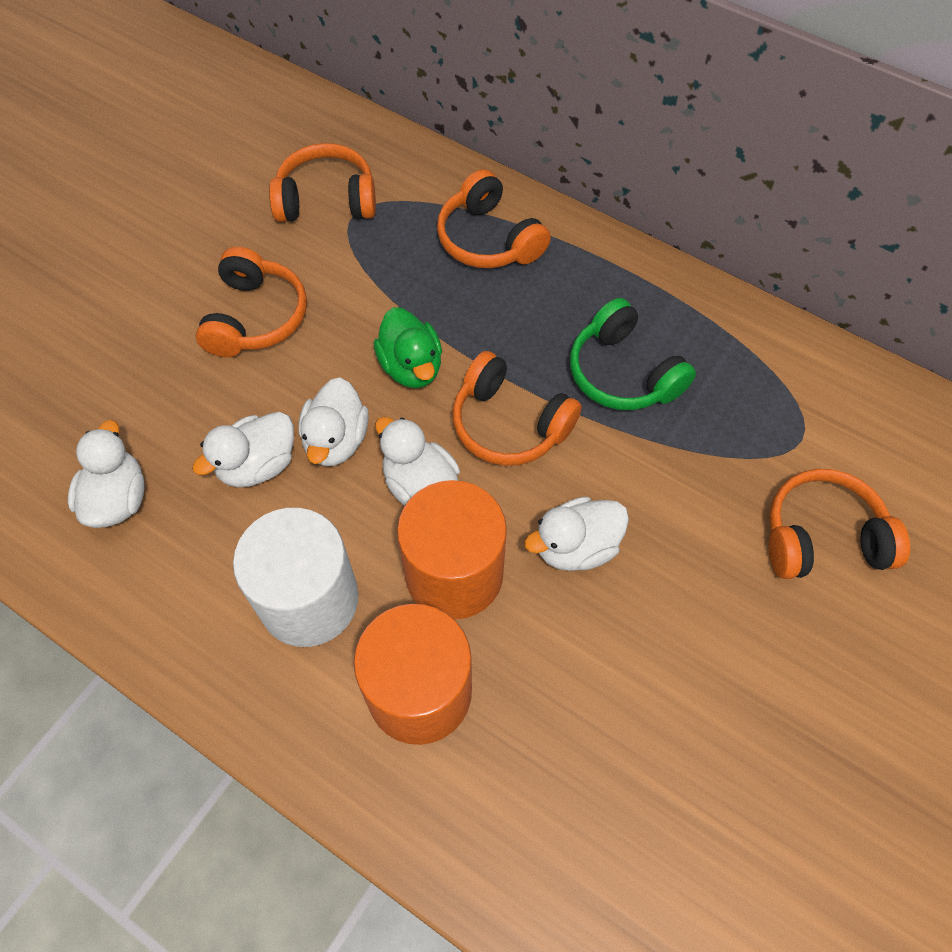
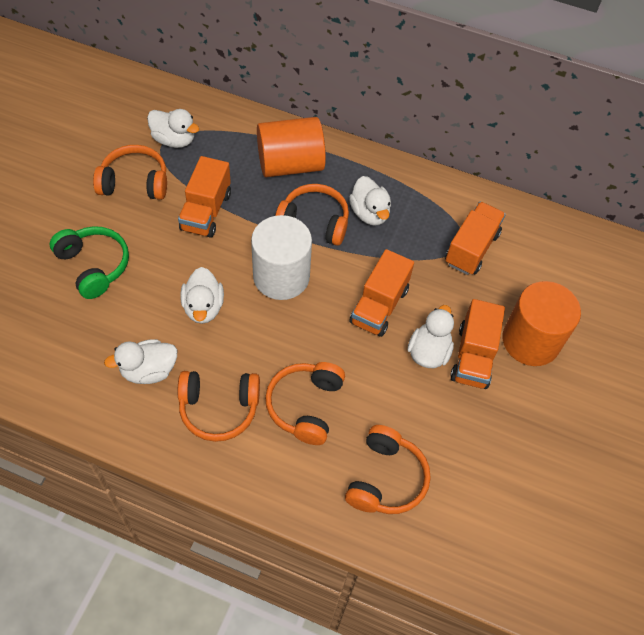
green duck: [374,307,442,388] = 1 -> none = 0
orange truck: none = 0 -> [178,156,231,238] [349,249,414,337] [445,202,506,275] [450,299,505,389] = 4

